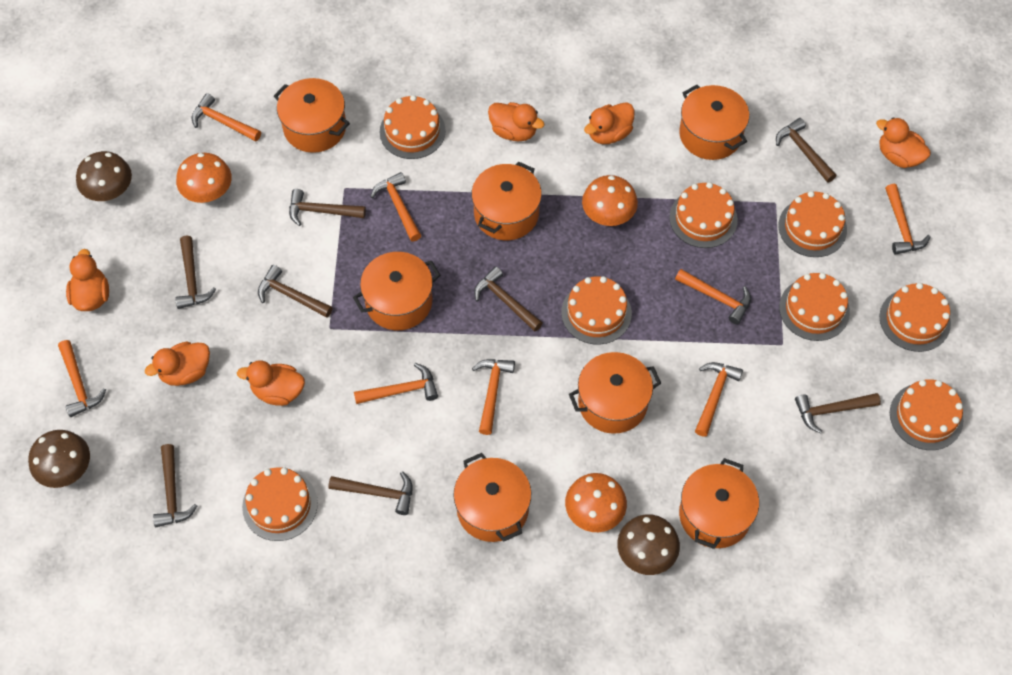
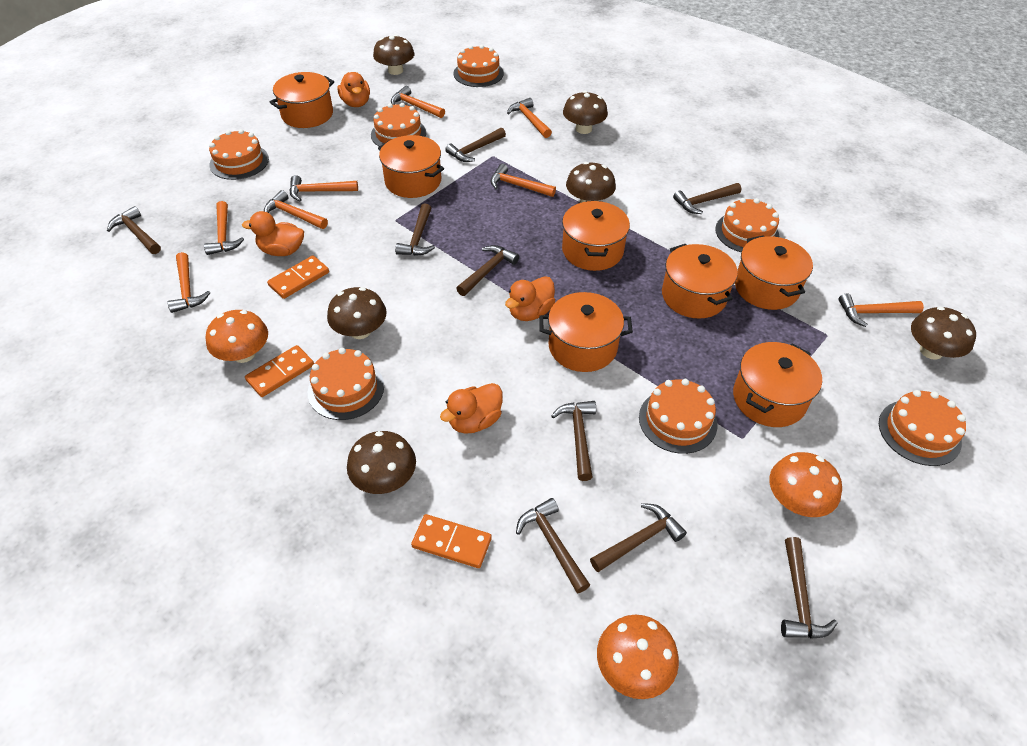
brown hammer: [153,444,197,527] [175,235,216,309] [258,265,333,318] [289,189,366,226] [328,471,412,515] [474,266,543,332] [776,118,836,183] [795,393,881,433] = 8 -> [107,206,161,254] [395,204,435,256] [445,128,506,162] [456,245,519,296] [516,498,590,593] [551,401,596,481] [590,503,687,572] [673,183,741,214] [781,537,837,639] = 9
brown mushroom: [28,430,90,488] [76,151,132,201] [617,514,680,575] = 3 -> [327,287,387,339] [347,431,416,494] [373,35,414,75] [563,91,608,134] [566,162,616,203] [911,306,976,360] = 6
orange cake: [242,467,318,541] [380,95,446,159] [561,276,632,345] [669,182,738,248] [778,191,847,257] [779,273,850,341] [880,283,951,352] [890,379,963,450] = 8 -> [209,129,269,180] [308,348,384,420] [371,103,426,147] [454,45,504,87] [639,379,718,454] [715,198,779,252] [879,390,966,466] = 7
orange domino: none = 0 -> [245,345,314,397] [267,255,329,299] [411,514,492,568] = 3
orange duck: [66,249,109,311] [145,341,210,386] [237,360,305,406] [488,102,545,141] [584,102,635,144] [876,117,931,168] = 6 -> [242,211,304,256] [337,72,370,107] [440,383,503,434] [505,276,555,321] = 4

